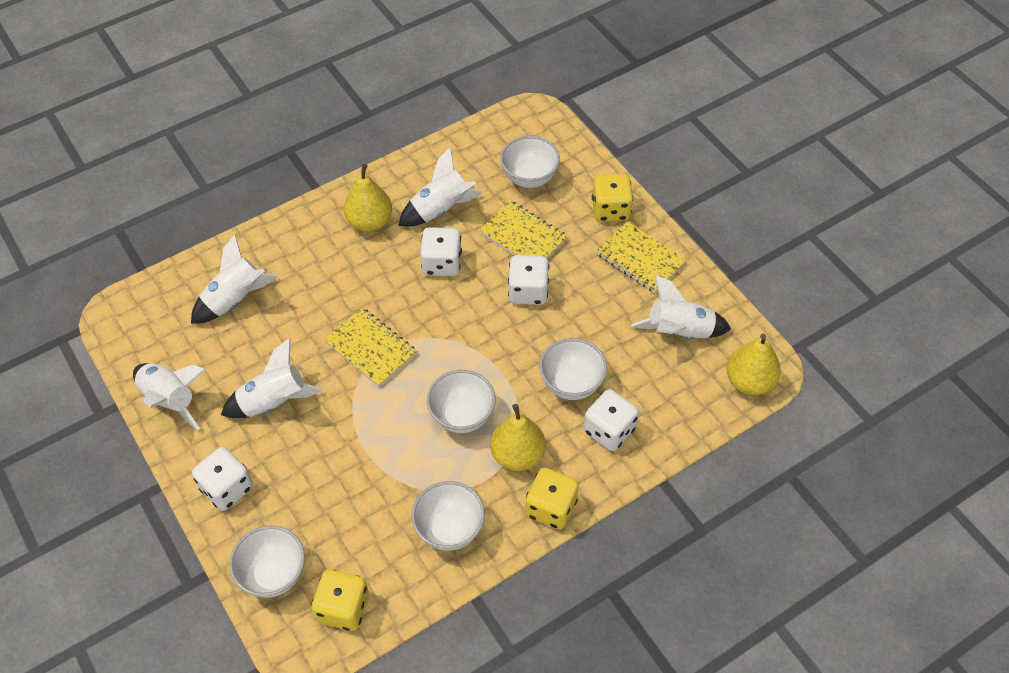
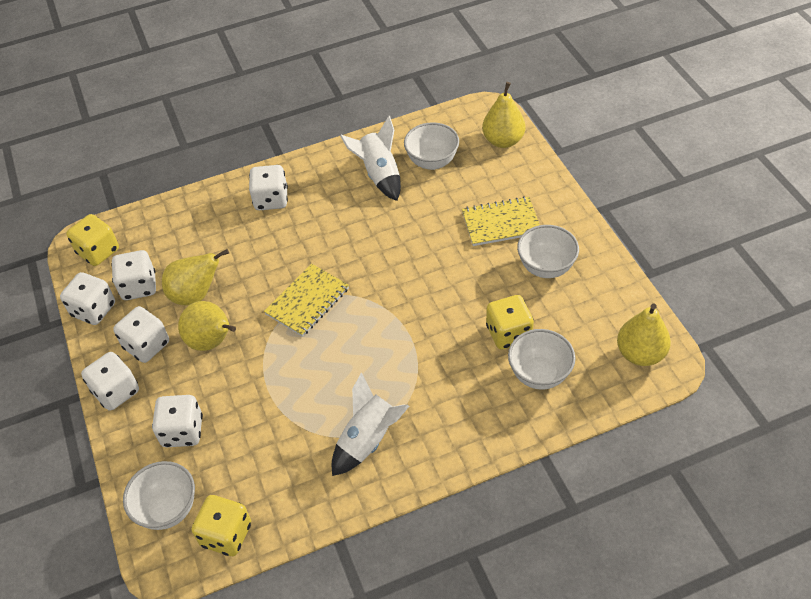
white bowl: [229,526,305,598] [412,481,485,551] [427,370,495,433] [500,136,560,188] [540,338,607,400] = 5 -> [123,461,195,530] [404,122,459,170] [508,329,575,390] [517,225,579,278] = 4
white dice: [192,447,253,511] [420,227,462,276] [508,255,549,305] [584,389,639,451] = 4 -> [60,272,115,325] [81,352,139,411] [111,250,156,300] [113,306,169,363] [152,395,203,447] [249,165,288,210] = 6
white rocket: [133,363,206,430] [191,235,277,324] [221,339,324,418] [398,147,483,227] [631,275,731,339] = 5 -> [332,372,409,476] [340,116,401,201] = 2
yellow notebook: [324,308,417,387] [479,201,568,259] [596,221,686,293] = 3 -> [264,264,349,337] [462,196,540,246] = 2
yellow pear: [344,164,392,232] [490,404,545,471] [726,334,781,395] = 3 -> [162,249,229,305] [178,301,236,351] [482,82,526,148] [617,303,671,366] = 4

